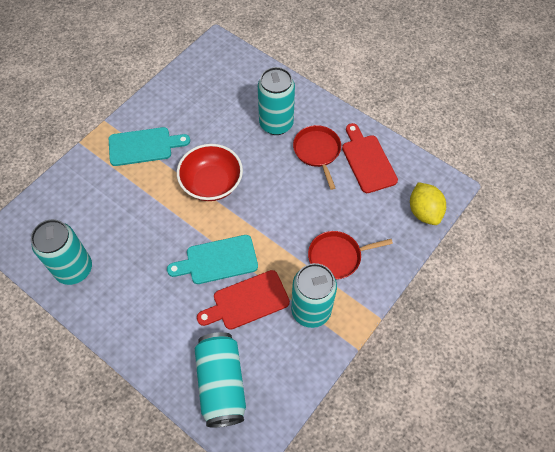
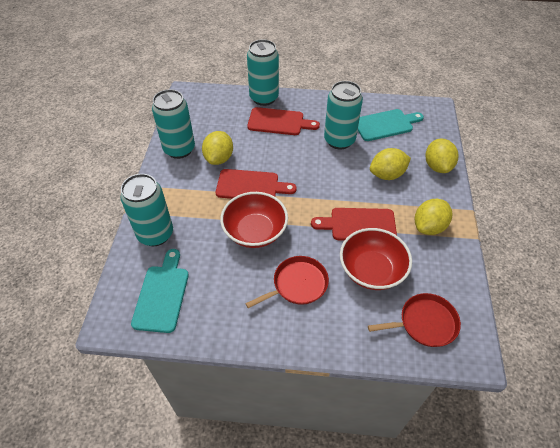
red bowl: [177,144,243,201] = 1 -> [220,192,288,248] [340,228,412,290] = 2
red cutting board: [197,270,290,330] [342,123,398,193] = 2 -> [216,169,297,199] [247,107,320,135] [311,208,397,241] = 3
yellow lemon: [410,182,446,225] = 1 -> [202,131,233,165] [370,148,411,180] [415,199,452,235] [425,139,458,173] = 4

